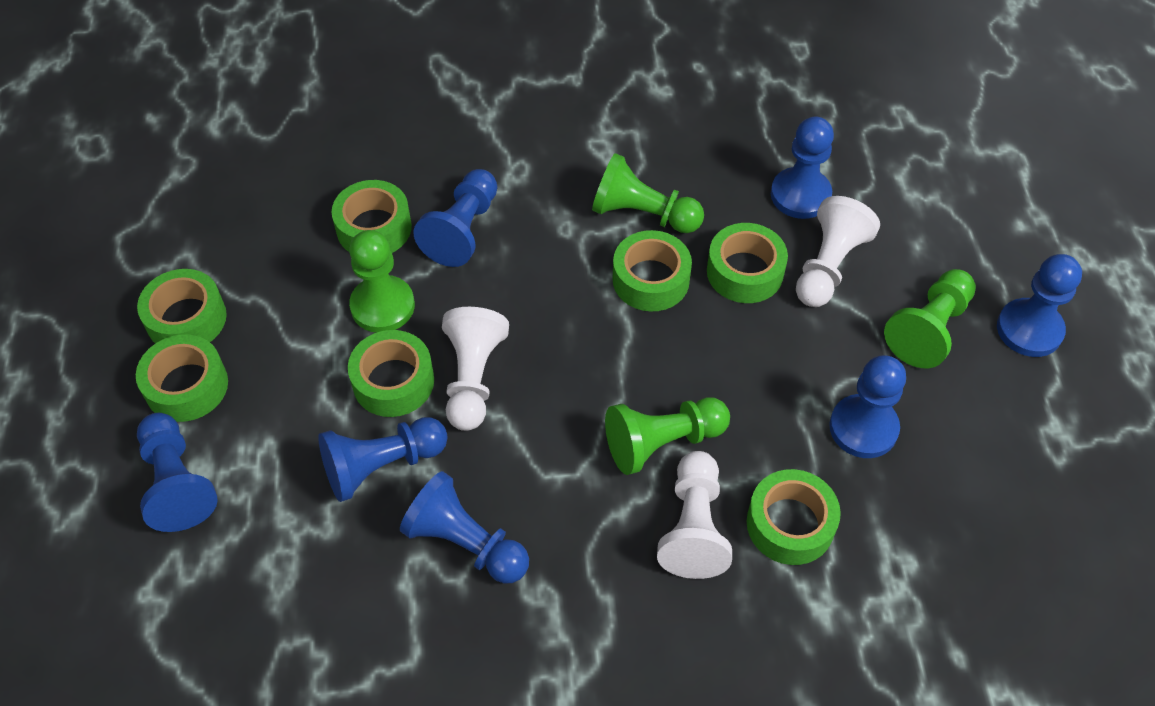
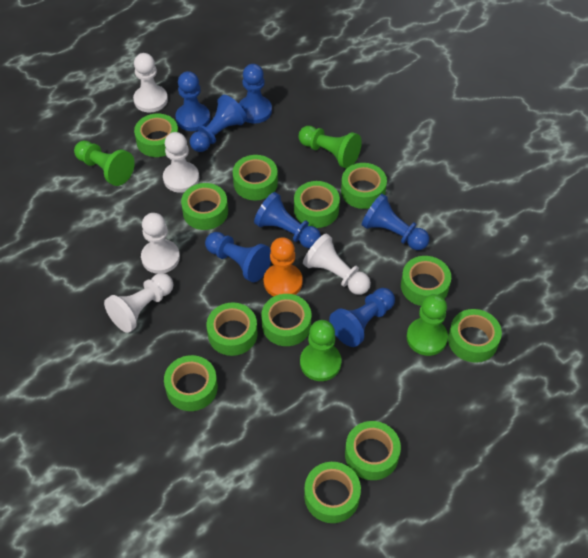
green tape: [136,334,228,422] [137,269,227,343] [332,180,412,253] [348,330,434,417] [612,230,692,311] [707,223,788,303] [747,469,841,565] = 7 -> [134,113,178,157] [164,355,218,411] [181,183,228,230] [207,303,258,356] [233,155,278,200] [261,294,311,346] [294,181,340,228] [304,462,361,523] [341,163,387,209] [345,421,401,480] [401,256,451,306] [448,309,502,363] = 12
orange pawn: none = 0 -> [264,237,303,296] = 1
white pawn: [442,307,509,431] [657,451,732,579] [796,196,880,307] = 3 -> [104,273,173,333] [133,53,168,112] [141,213,180,274] [163,132,199,193] [303,233,371,295] = 5

